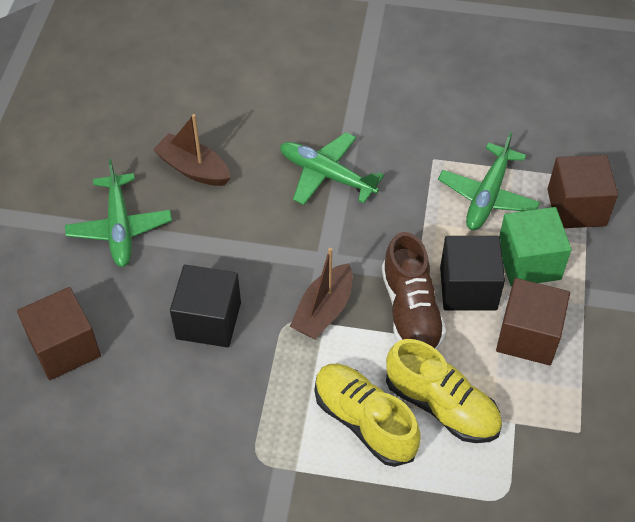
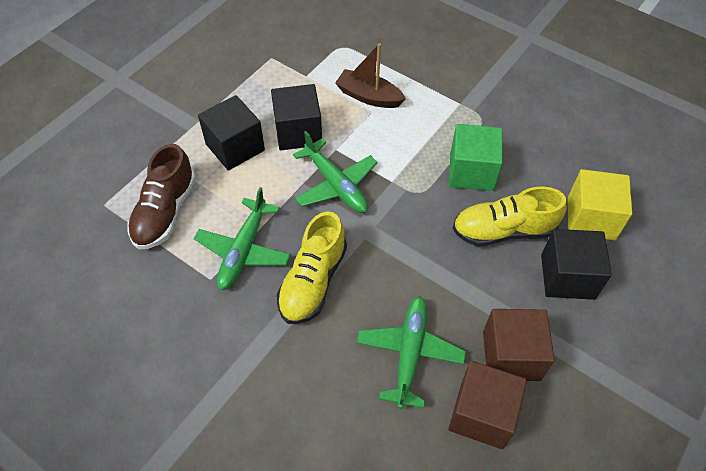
black cube: [170,265,241,347] [440,236,505,311] = 2 -> [198,95,265,171] [271,84,322,150] [541,229,612,300] = 3
brown boat: [153,114,231,186] [290,248,353,339] = 2 -> [335,43,406,108] = 1
brown cube: [17,287,101,380] [496,278,570,365] [547,155,618,228] = 3 -> [449,361,527,449] [483,309,555,381] = 2
yellow cube: none = 0 -> [568,169,632,241] = 1

